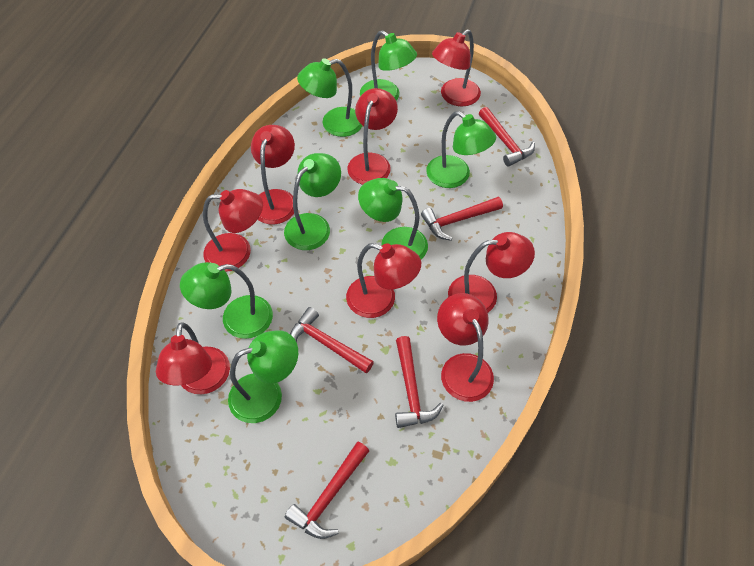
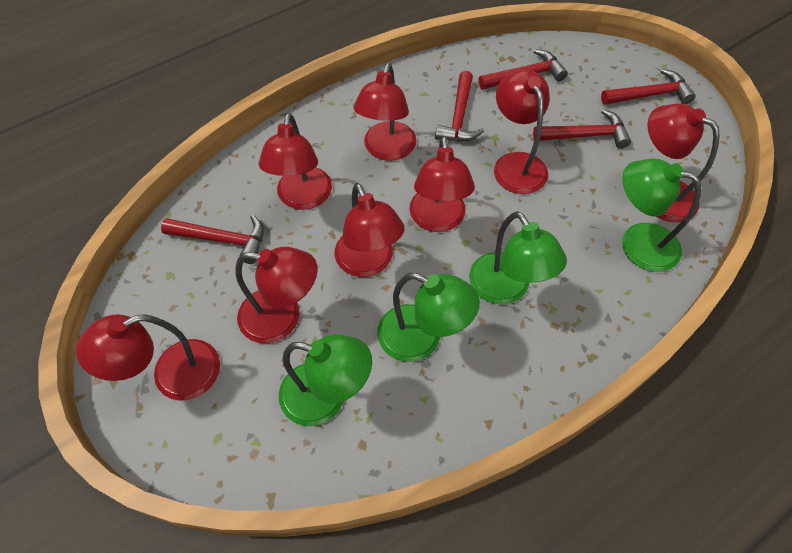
green lamp: [180,262,273,339] [228,330,298,423] [284,153,341,250] [297,59,362,137] [358,178,428,259] [360,30,417,101] [426,111,496,188] = 7 -> [279,334,372,426] [377,273,480,362] [469,211,567,304] [622,159,701,272] = 4

